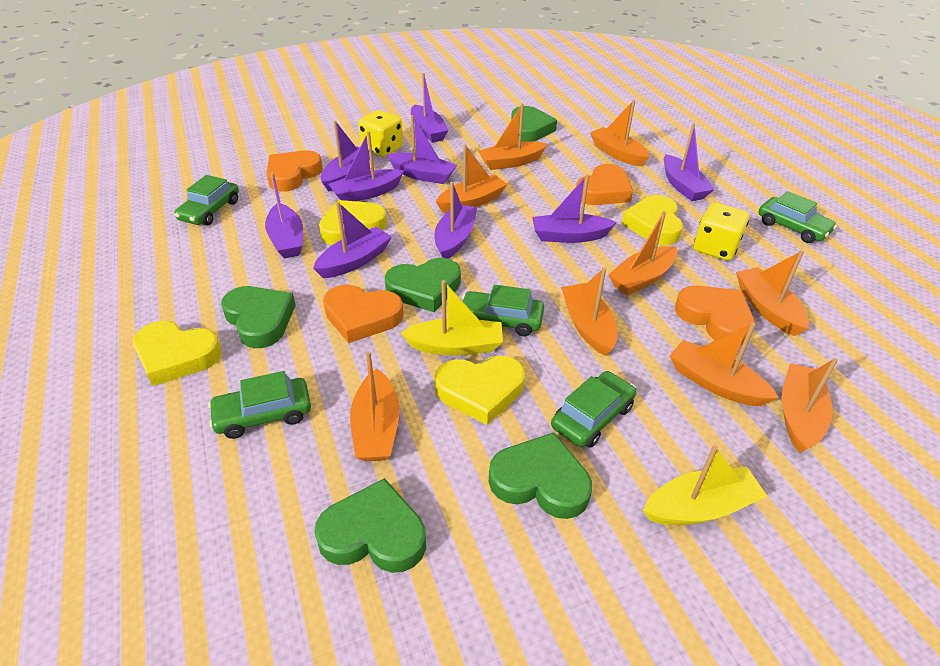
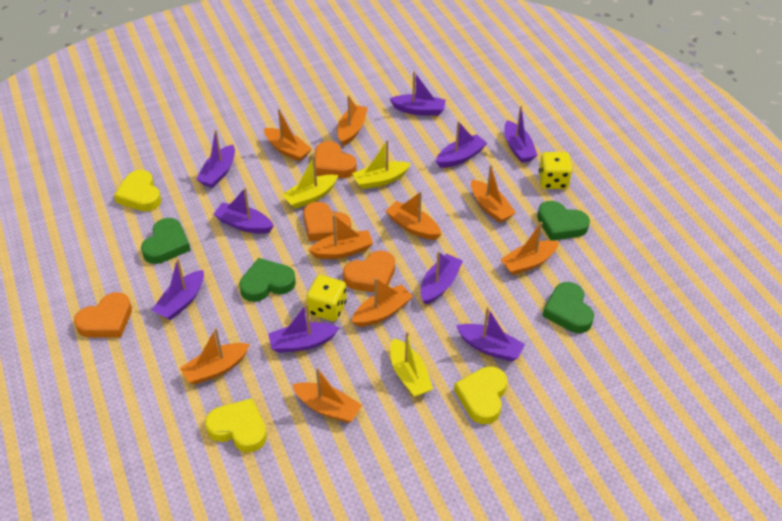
green car: [174,175,239,226] [208,371,311,439] [463,285,544,336] [551,371,636,448] [758,191,837,243] = 5 -> none = 0
green heart: [221,286,296,348] [314,478,426,573] [385,258,461,312] [489,433,592,519] [511,106,557,142] = 5 -> [141,218,191,264] [239,258,296,302] [537,201,590,241] [542,282,594,333] = 4
yellow boat: [401,280,503,356] [643,445,767,525] = 2 -> [282,155,338,209] [352,140,411,189] [390,332,433,397] = 3
yellow heart: [133,321,221,386] [319,200,387,245] [435,355,525,425] [621,195,683,245] = 4 -> [114,170,161,211] [205,398,267,453] [454,366,507,424] = 3

